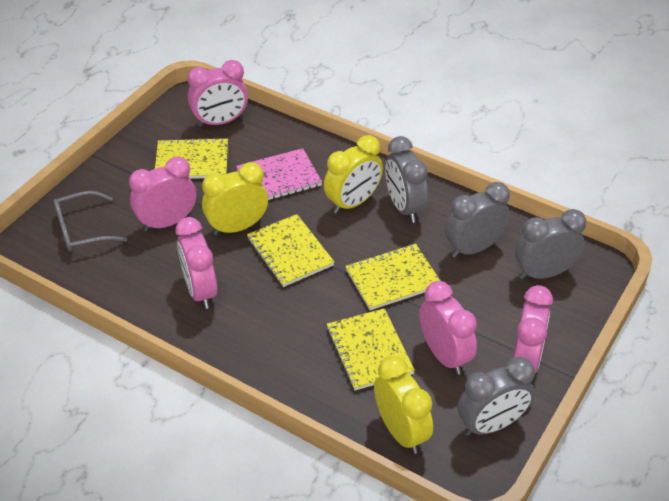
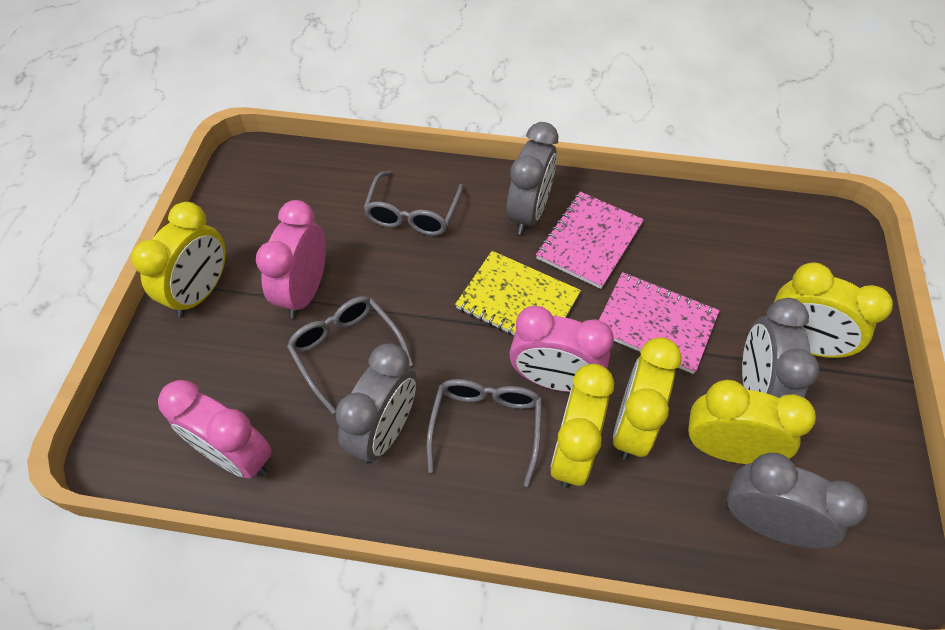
grey glasses: [54,191,127,252] = 1 -> [287,296,413,414] [363,171,463,236] [427,379,542,487] = 3
pink clock: [129,157,196,232] [176,217,217,309] [187,60,248,127] [419,281,477,375] [513,285,553,373] = 5 -> [158,380,272,479] [256,200,326,318] [509,306,614,392] = 3
pink notebook: [236,148,322,200] = 1 -> [536,192,644,289] [599,272,720,374] = 2
yellow clock: [202,162,268,235] [324,135,383,214] [374,355,433,454] = 3 -> [131,202,226,317] [550,364,614,488] [613,337,682,460] [688,380,816,464] [774,262,893,359] = 5
yellow notebook: [155,138,228,179] [247,214,334,287] [327,308,415,390] [345,244,440,310] = 4 -> [455,251,581,335] = 1

